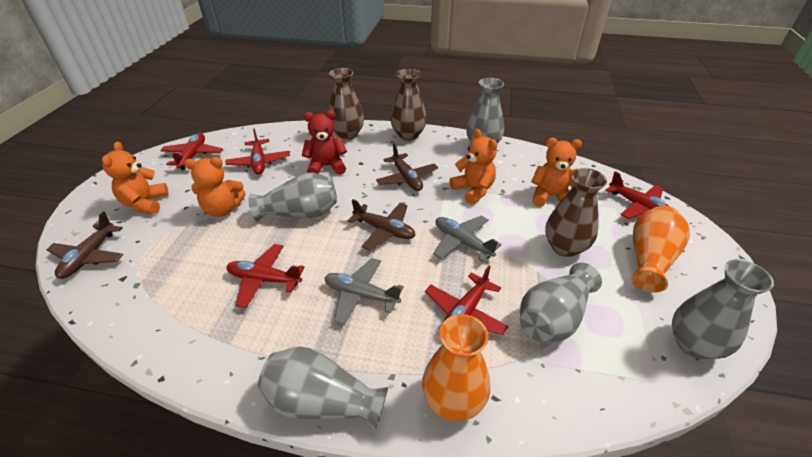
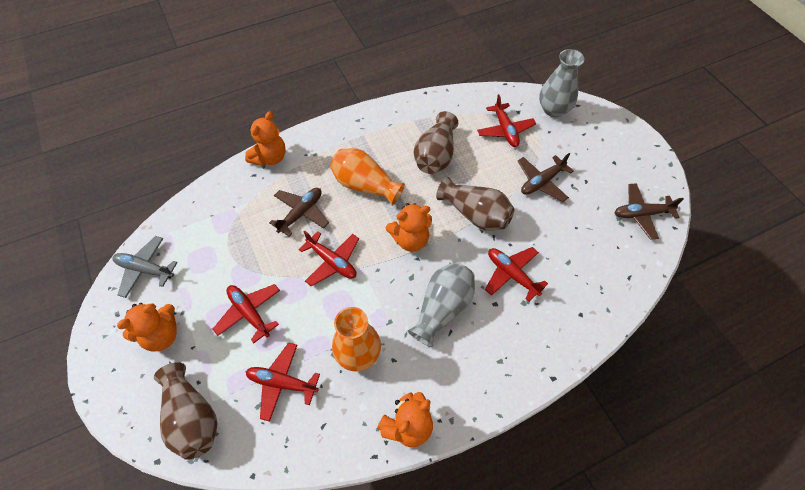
grey plane: [324,258,404,325] [433,215,502,262] = 2 -> [112,236,178,298] = 1
grey vase: [248,173,337,221] [258,346,388,431] [466,78,504,144] [520,263,602,342] [672,259,774,359] = 5 -> [407,262,475,347] [539,49,584,117] = 2
red teddy bear: [302,110,347,175] = 1 -> none = 0

